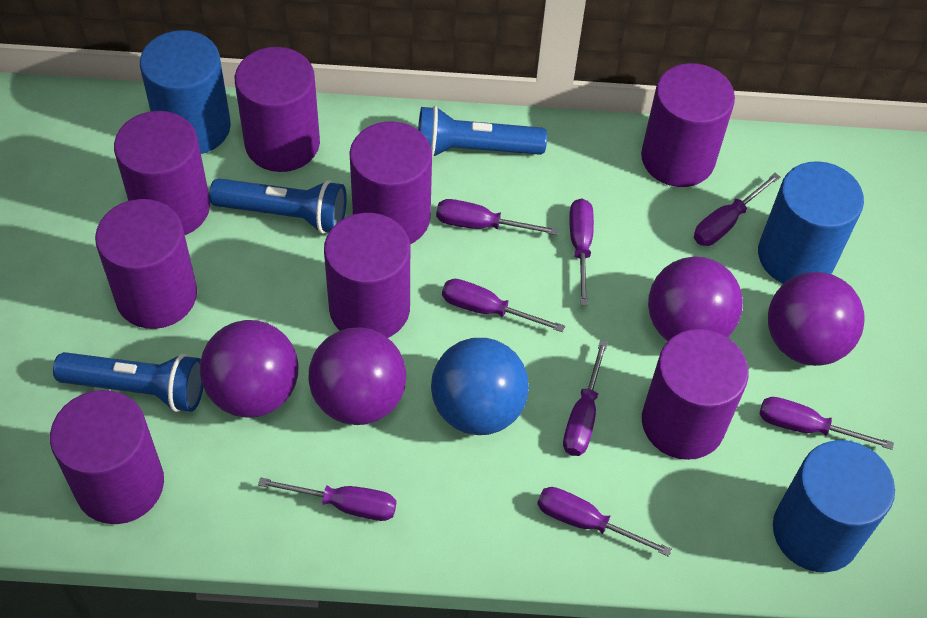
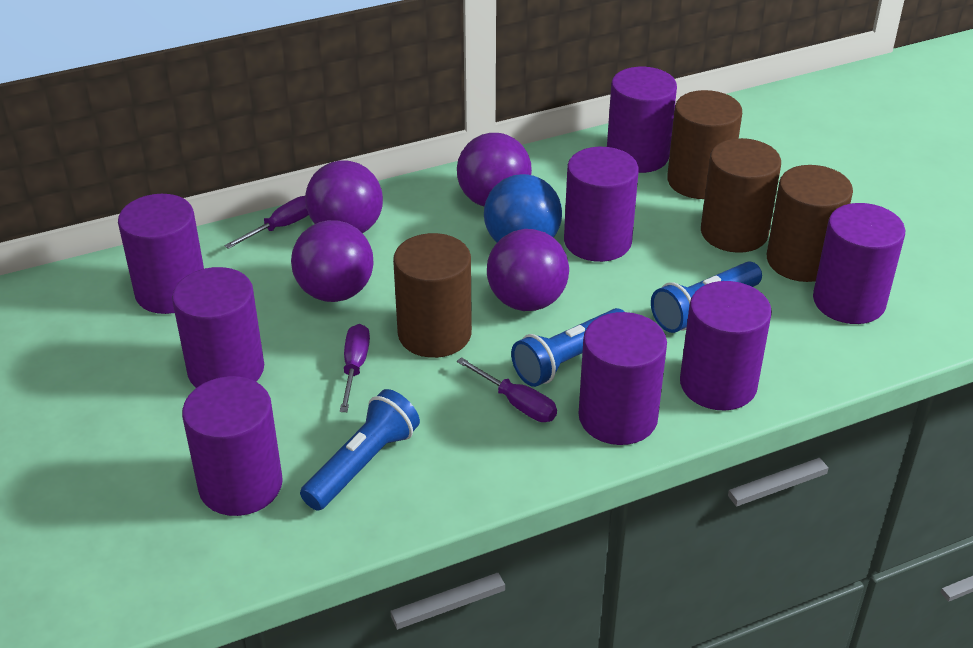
blue cylinder: [140,30,231,154] [758,161,864,284] [773,440,895,572] = 3 -> none = 0
brown cylinder: none = 0 -> [393,233,472,358] [667,90,742,199] [701,138,781,253] [767,165,853,282] = 4
purple screwdriver: [258,477,396,521] [436,199,558,235] [442,279,565,332] [537,487,672,557] [563,340,608,456] [569,199,594,305] [694,173,780,246] [759,397,894,450] = 8 -> [224,196,309,249] [340,324,370,412] [457,357,557,422] = 3

